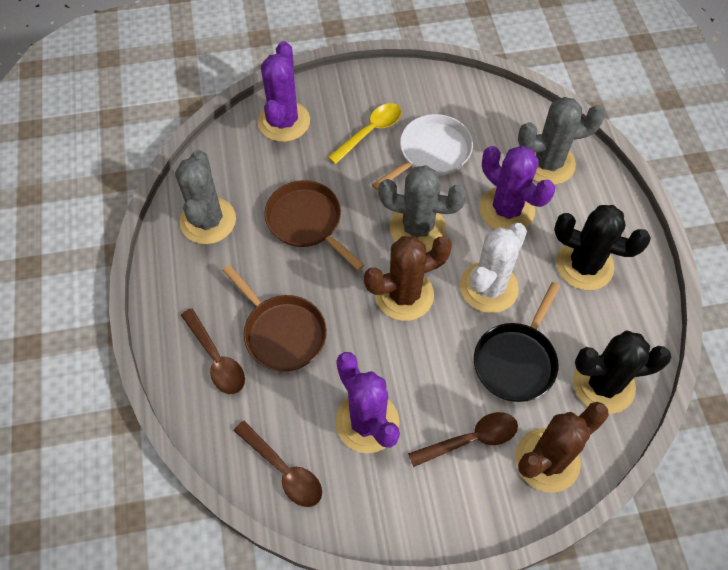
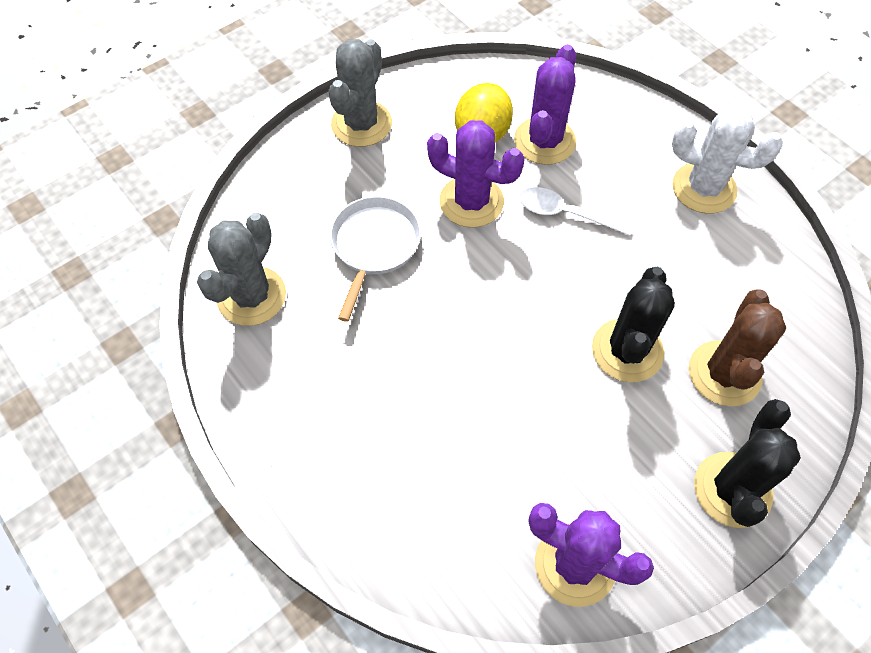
black pan: [474,282,560,402] = 1 -> none = 0
brown cactus: [364,236,452,321] [515,402,609,493] = 2 -> [689,289,786,406] = 1
brown pan: [223,265,327,372] [264,180,364,271] = 2 -> none = 0
brown spoon: [181,308,245,394] [234,421,322,507] [408,412,518,467] = 3 -> none = 0
grey cactus: [175,150,236,244] [378,165,467,251] [518,97,606,185] = 3 -> [197,212,286,326] [329,39,392,147] = 2
white spoon: none = 0 -> [520,187,633,236] = 1
yellow lemon: none = 0 -> [455,83,513,143] = 1
yellow spoon: [328,103,401,164] = 1 -> none = 0

